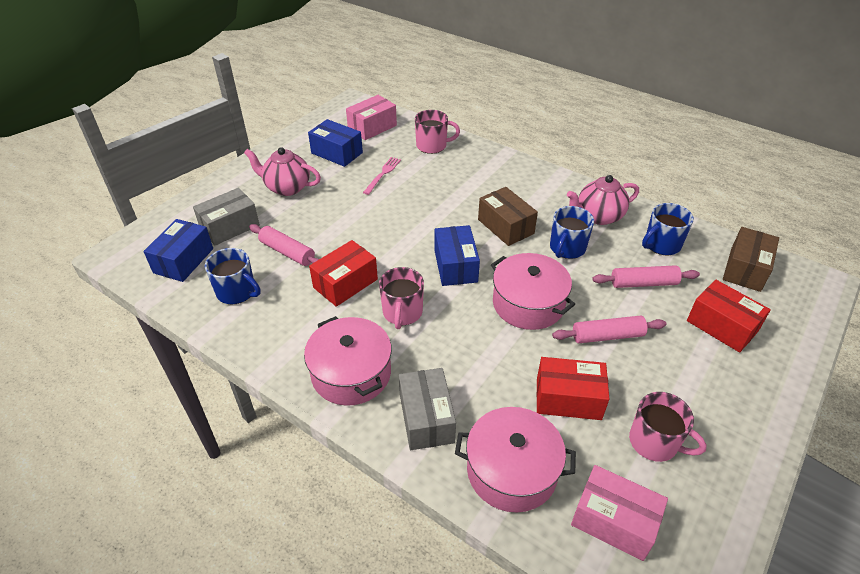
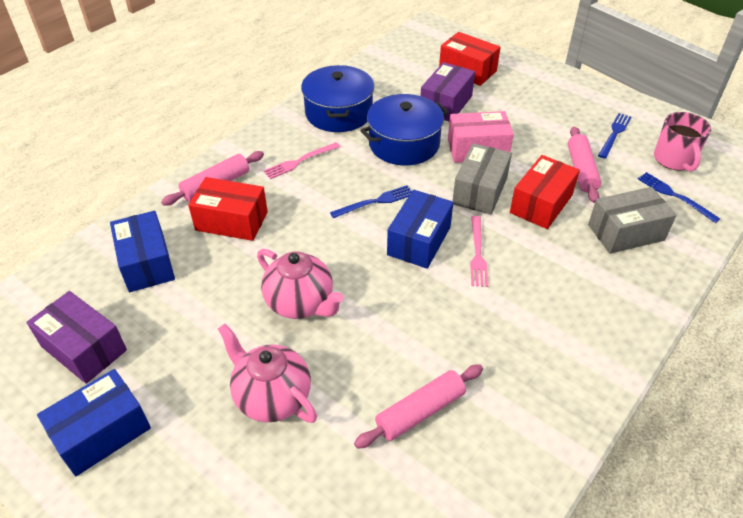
blue fork: none = 0 -> [330,185,412,218] [598,113,631,159] [638,172,720,223] = 3
blue mug: [205,248,261,304] [550,206,594,259] [642,203,694,255] = 3 -> none = 0
blue pot: none = 0 -> [301,65,374,132] [361,94,448,166] = 2
brown box: [478,187,538,246] [723,227,779,292] = 2 -> none = 0
pink box: [346,95,397,140] [571,465,668,561] = 2 -> [448,111,514,163] = 1
pink fork: [363,157,401,195] = 1 -> [263,142,340,179] [470,216,489,287] = 2
pink mug: [379,267,424,329] [415,110,460,154] [629,392,707,462] = 3 -> [654,112,711,172] = 1
pink pot: [304,316,392,406] [455,407,576,513] [491,253,575,330] = 3 -> none = 0
purple box: none = 0 -> [26,291,127,384] [420,62,475,122] = 2

